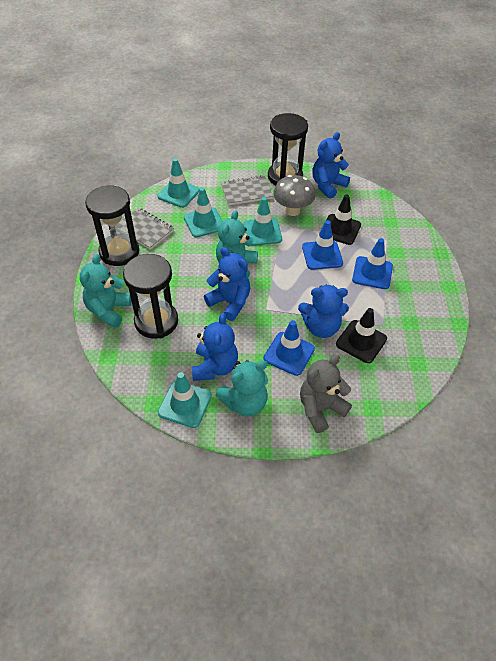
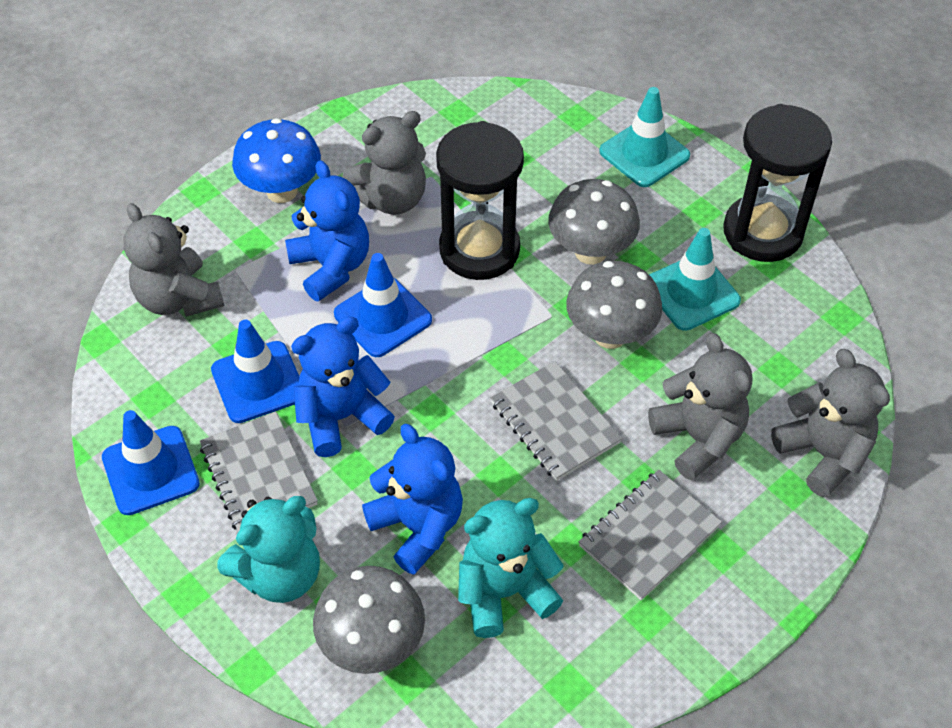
black hourglass: [85,186,139,266] [123,254,178,339] [268,113,308,186] = 3 -> [436,121,524,280] [723,104,832,262] = 2
black traffic cone: [326,194,361,245] [336,308,387,363] = 2 -> none = 0
blue mushroom: none = 0 -> [232,118,321,203] = 1
blue teddy bear: [192,313,238,381] [204,247,250,321] [298,284,349,338] [312,132,350,199] = 4 -> [285,160,369,302] [291,316,395,457] [362,424,463,575] = 3
grey mushroom: [273,175,315,216] = 1 -> [313,566,425,674] [548,179,640,265] [566,261,662,349] = 3
grey notebook: [117,208,174,250] [221,175,273,205] = 2 -> [200,411,318,532] [491,361,622,481] [579,470,722,600] = 3
grey teddy bear: [300,355,352,433] = 1 -> [123,203,224,317] [343,111,426,215] [648,333,752,480] [771,349,890,497] = 4
turquoise teddy bear: [80,254,132,328] [216,210,258,278] [216,360,268,416] = 3 -> [217,496,320,603] [458,498,564,638] = 2
turquoise traffic cone: [157,158,199,208] [158,372,212,428] [184,187,223,238] [244,197,282,246] = 4 -> [599,87,690,187] [649,228,741,331] = 2

